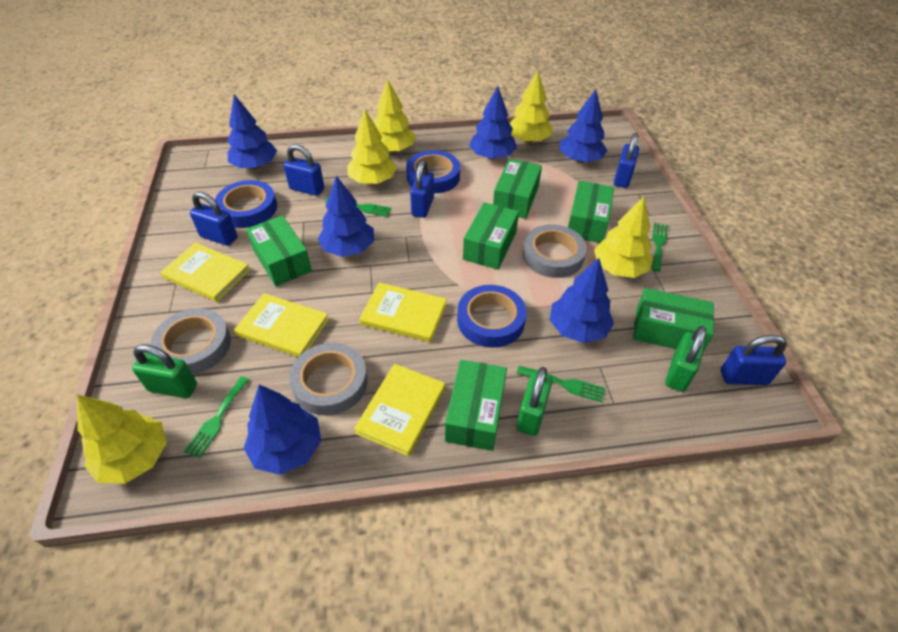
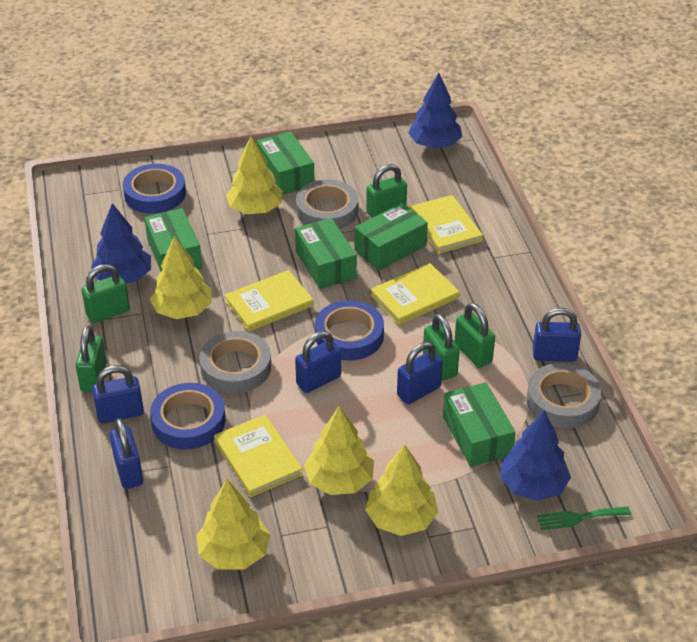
blue tree: [227,94,277,169] [244,385,321,475] [318,175,374,257] [469,86,517,159] [550,258,614,343] [560,89,607,163] = 6 -> [91,203,151,283] [408,73,462,148] [500,410,571,501] = 3
green box: [246,216,312,286] [445,360,507,451] [463,202,519,270] [493,159,542,219] [568,181,614,243] [633,288,714,352] = 6 -> [145,208,202,271] [257,131,315,195] [295,218,357,289] [354,203,428,270] [443,382,516,467] = 5
green fork: [184,376,249,458] [325,197,391,217] [517,366,605,402] [652,222,668,272] = 4 -> [537,506,631,530] = 1
green padlock: [132,344,197,398] [517,367,553,436] [665,326,706,392] = 3 -> [75,325,107,392] [82,264,130,323] [366,164,407,218] [423,314,460,380] [454,303,495,368] = 5

